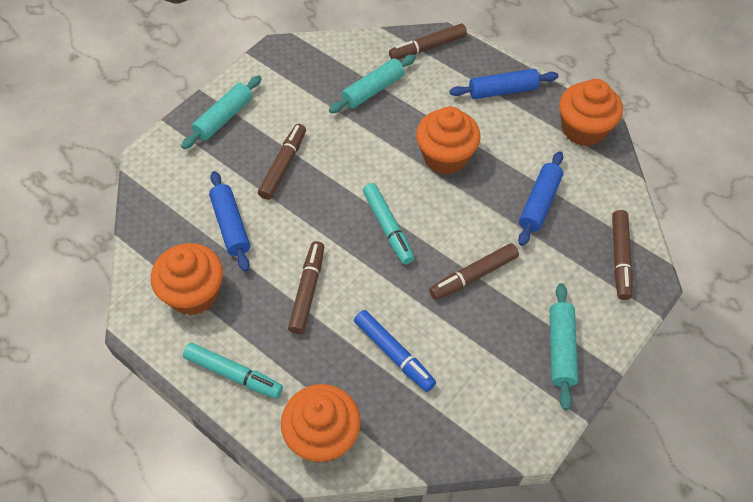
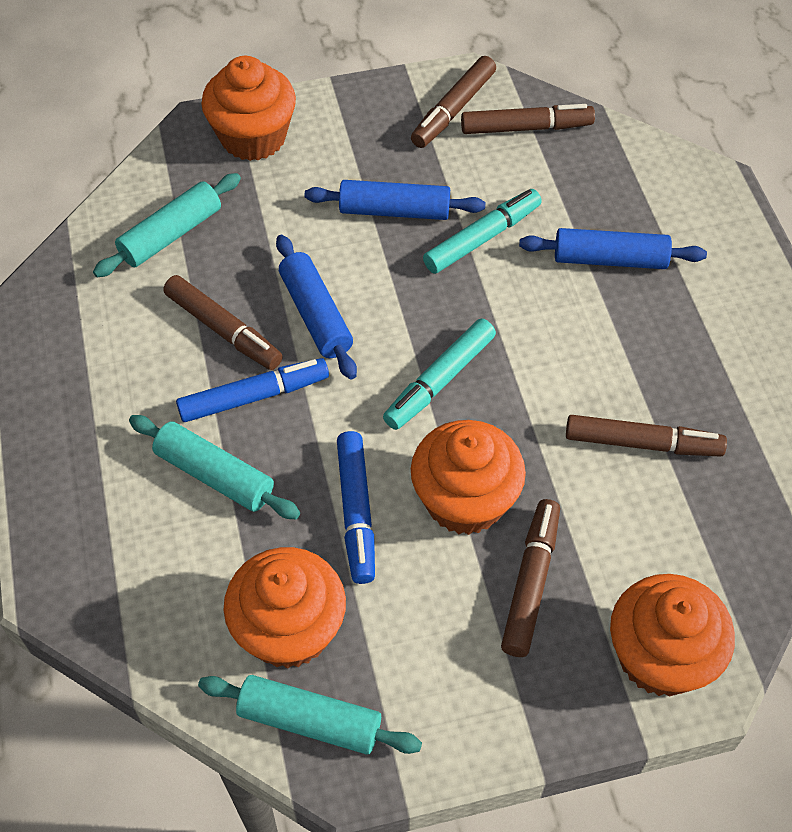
blue marker: [354,310,436,392] = 1 -> [176,358,329,422] [337,431,375,584] = 2

